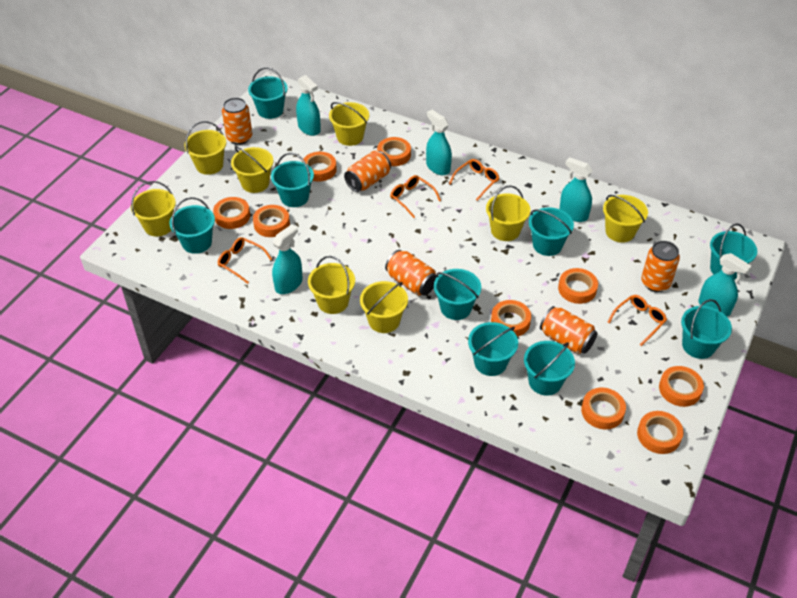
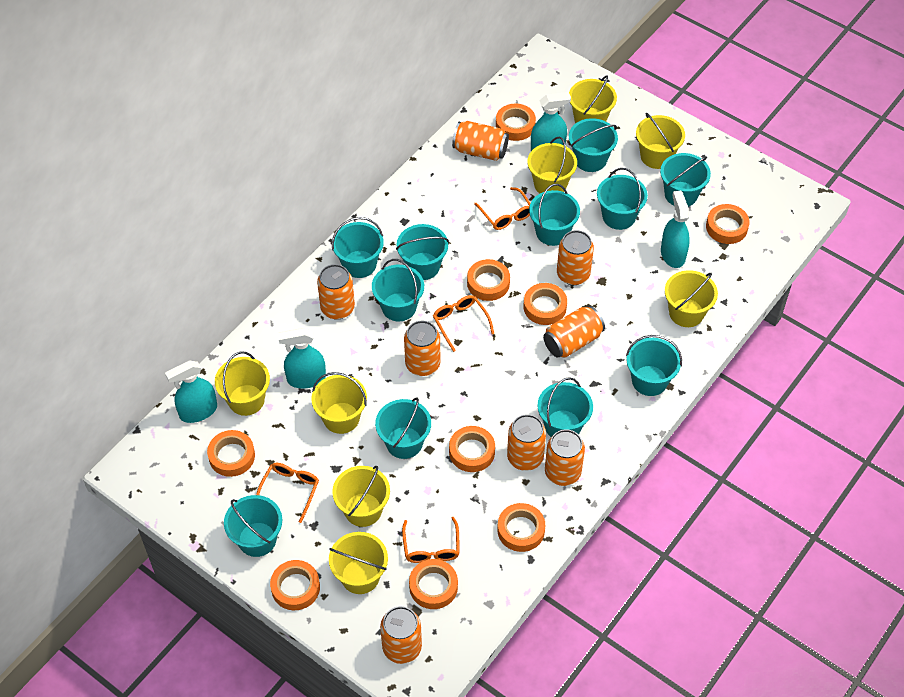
orange can: [222,97,252,145] [344,151,391,192] [385,250,437,296] [540,306,598,354] [641,241,680,292] = 5 -> [317,264,355,320] [380,606,422,664] [404,321,440,376] [452,121,509,161] [507,414,546,471] [543,306,605,358] [545,429,585,486] [557,230,594,285] = 8
turquoise bucket: [169,197,215,254] [248,67,288,119] [271,153,314,207] [434,269,481,320] [468,322,518,376] [524,341,575,395] [529,207,574,256] [681,299,732,359] [710,224,757,280] = 9 -> [224,495,282,557] [332,217,384,278] [372,259,424,321] [375,397,431,459] [396,224,449,280] [529,184,580,246] [538,377,593,437] [569,118,618,172] [597,168,648,230] [626,335,682,396] [660,153,711,207] = 11
turquoise spray bottle: [272,224,303,294] [296,75,321,136] [426,110,452,175] [559,157,593,222] [698,253,752,316] = 5 -> [165,360,217,423] [278,328,326,389] [531,92,571,151] [661,191,690,268] = 4

